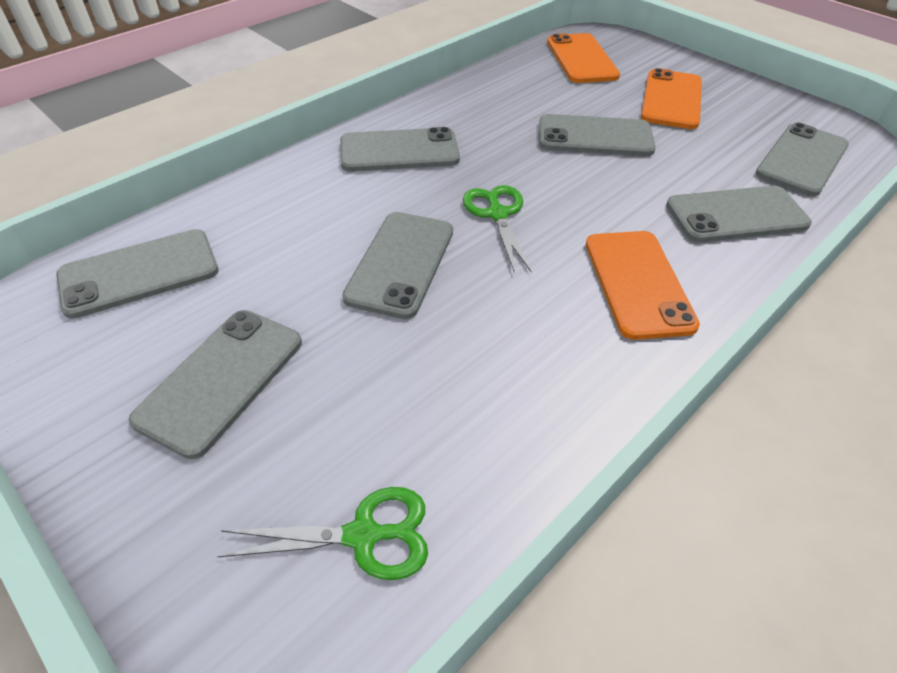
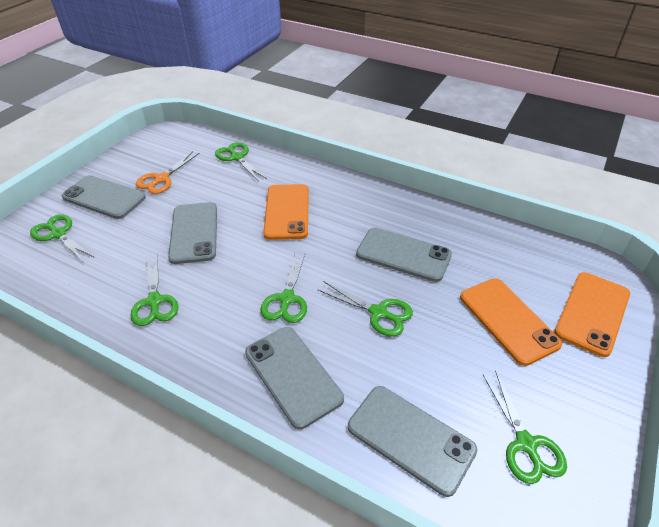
green scissors: [217,487,428,580] [463,185,532,273] = 2 -> [30,214,93,261] [130,254,178,326] [215,142,267,180] [260,252,307,323] [317,282,413,337] [483,370,567,484] = 6
grey phone: [56,229,219,319] [129,310,302,459] [340,127,460,172] [342,212,453,319] [539,114,656,156] [666,186,812,242] [756,122,849,196] = 7 -> [62,175,146,219] [168,202,217,264] [245,327,344,429] [348,386,478,497] [356,228,452,282] = 5
orange scissors: none = 0 -> [136,151,200,194] = 1

